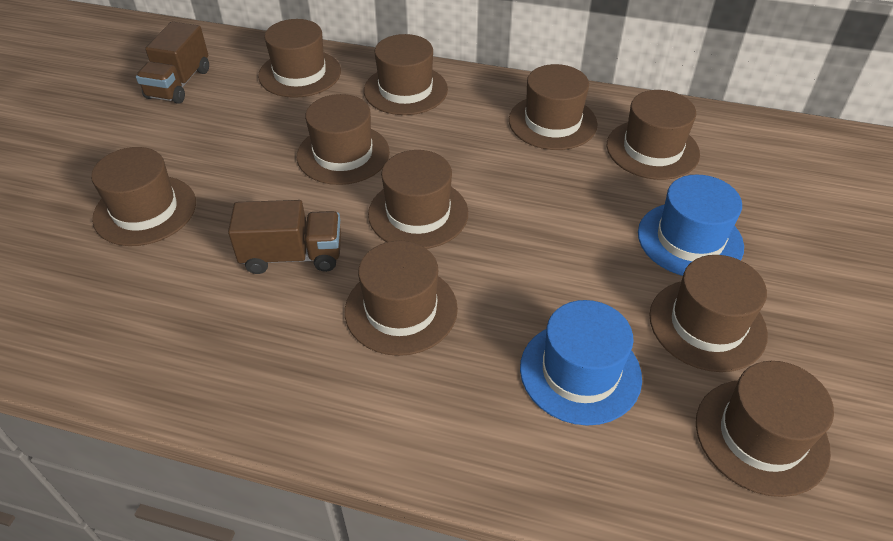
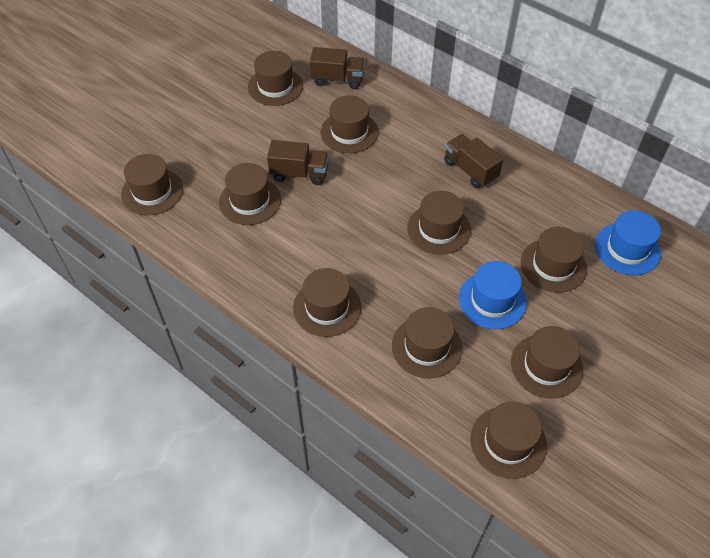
brown truck: [136,22,209,104] [228,200,341,274] = 2 -> [267,140,329,185] [310,47,365,89] [444,134,503,188] = 3

